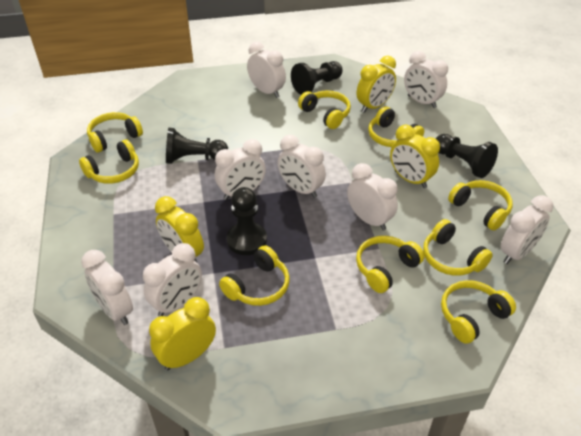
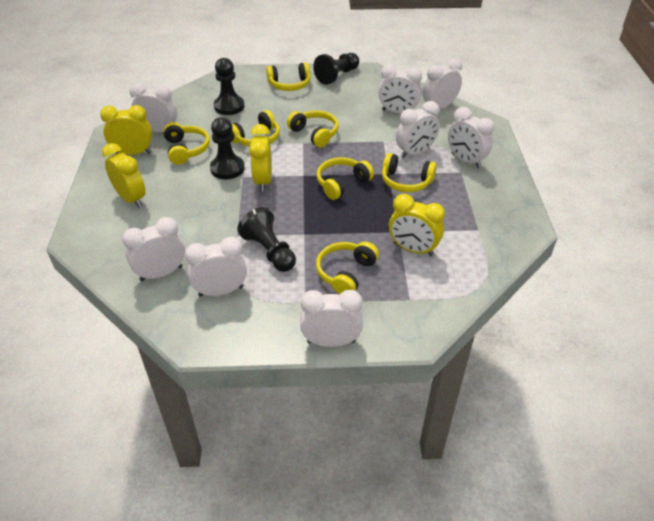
yellow headphones: [79,139,139,184] [87,112,143,152] [219,245,290,306] [298,90,351,129] [356,236,424,293] [368,106,424,147] [423,219,493,276] [441,280,516,344] [448,180,513,230] = 9 -> [163,122,210,165] [232,110,280,147] [266,62,310,91] [287,110,339,148] [316,242,379,295] [317,157,374,200] [382,153,437,192] = 7

